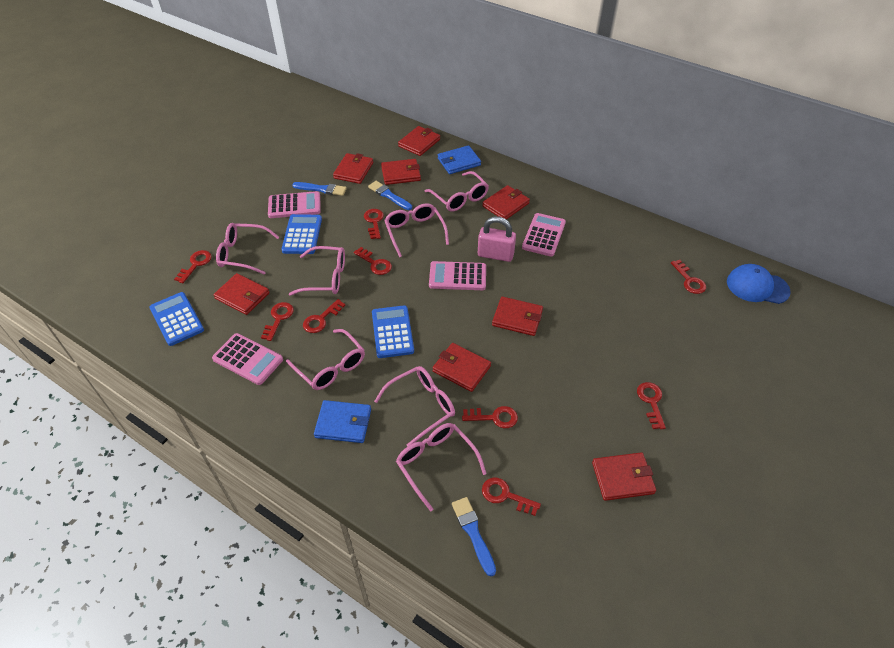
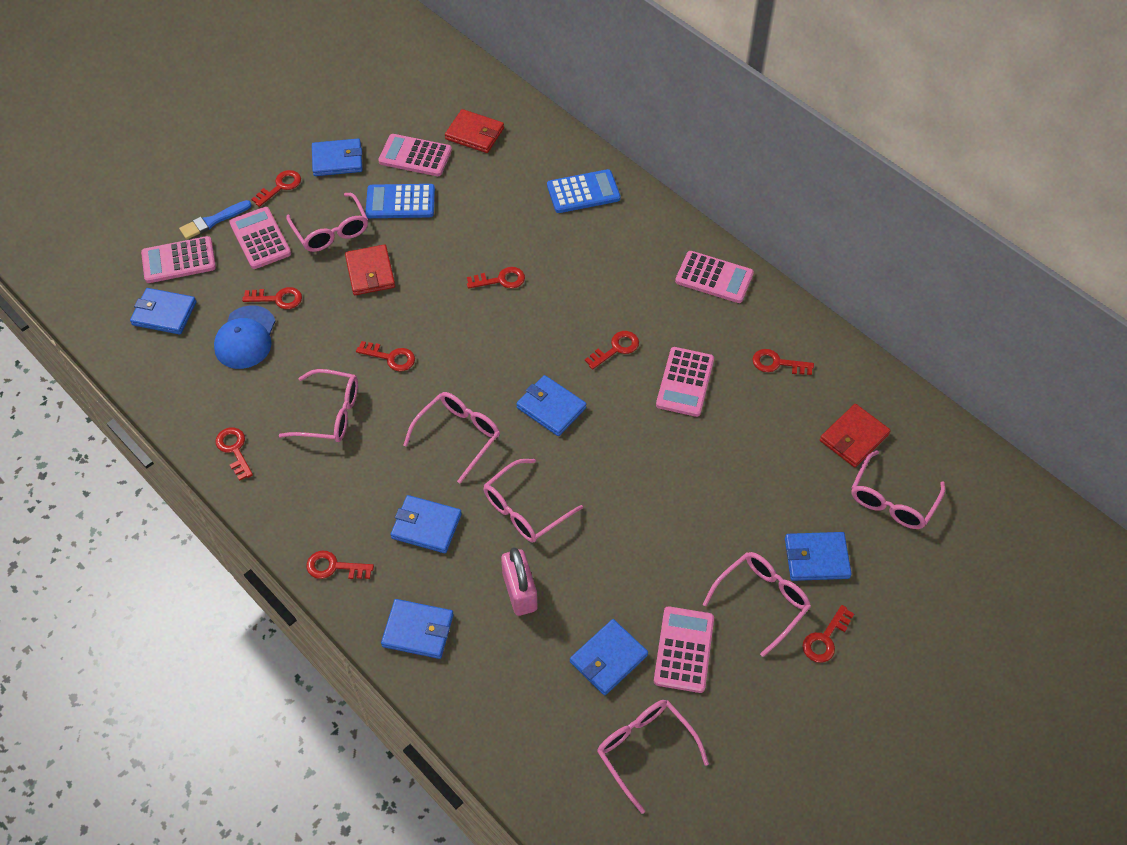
blue brush: [292,182,347,196] [368,181,412,210] [452,497,496,577] = 3 -> [179,200,252,239] = 1
blue calculator: [150,292,204,346] [281,214,322,254] [372,305,414,358] = 3 -> [365,184,435,218] [547,169,621,213] = 2
blue wallet: [314,400,371,443] [438,145,481,174] = 2 -> [130,288,197,334] [312,139,363,176] [381,599,454,659] [390,495,462,553] [516,375,587,436] [570,619,648,695] [785,532,852,581] = 7
pink calculator: [212,333,283,385] [268,191,321,218] [429,261,486,290] [522,213,566,257] = 4 -> [141,236,216,283] [229,207,291,269] [378,134,452,176] [654,606,714,693] [656,347,714,417] [675,251,754,303] = 6
red wallet: [213,273,269,315] [333,153,373,184] [381,159,421,185] [398,126,440,156] [433,343,491,392] [482,185,530,220] [492,296,543,336] [592,452,656,501] = 8 -> [345,244,395,295] [445,109,504,153] [820,404,891,467] = 3

